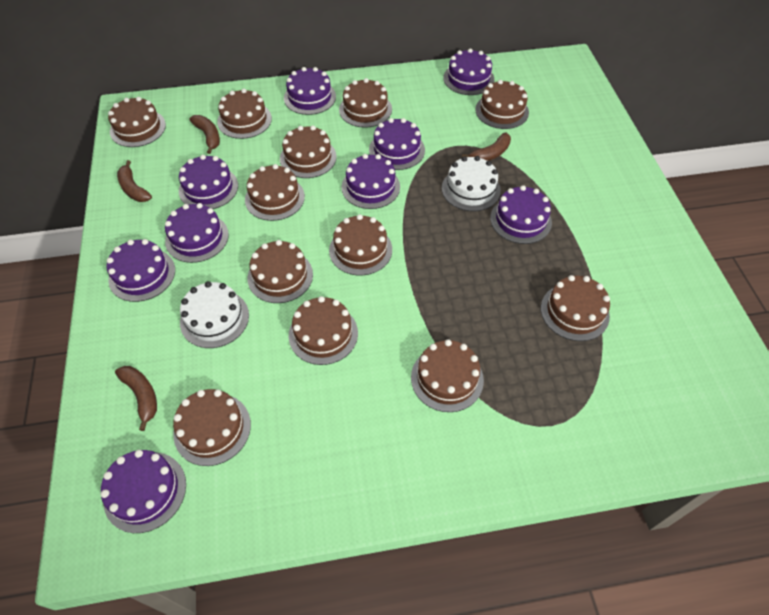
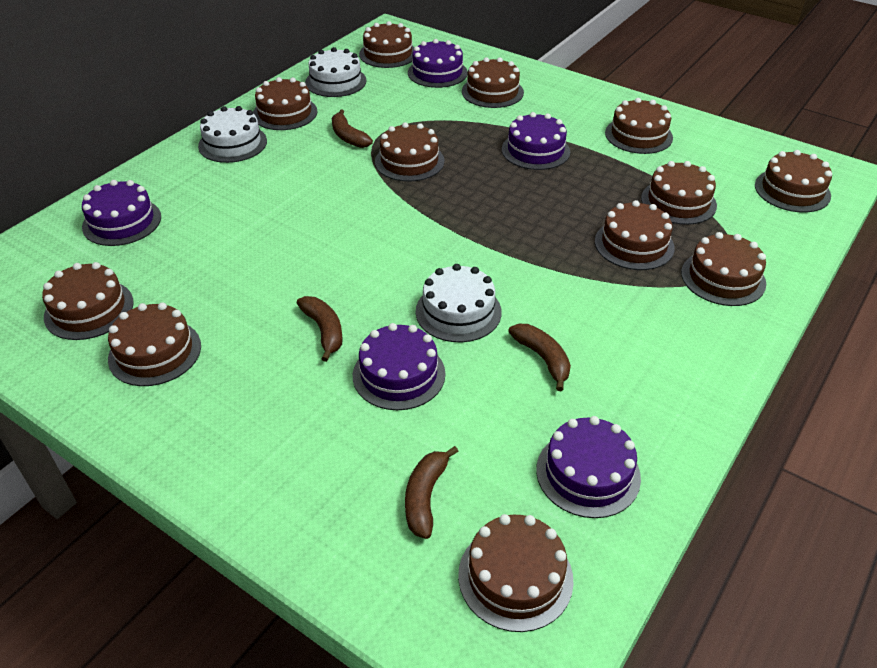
purple cake: [101,450,186,533] [106,239,175,302] [165,203,229,263] [179,155,238,209] [284,67,336,115] [342,154,400,209] [369,118,425,170] [443,48,494,95] [490,185,552,244] = 9 -> [82,180,161,246] [353,323,445,410] [408,39,468,88] [502,112,570,170] [536,416,641,518] = 5
white cake: [180,281,249,348] [442,156,501,211] = 2 -> [198,106,267,163] [305,47,366,97] [416,264,502,342] = 3

